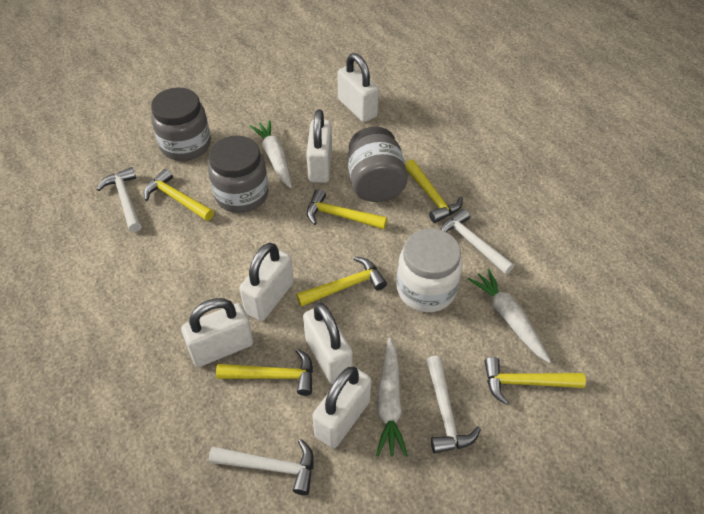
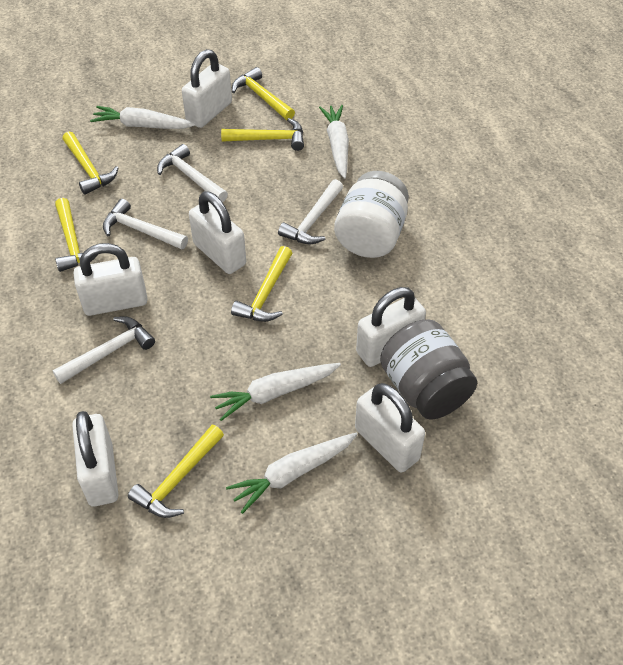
grey jar: [151,87,211,161] [208,136,268,213] [347,126,408,202] = 3 -> [380,319,477,420] = 1
white carrot: [250,120,292,188] [376,338,408,457] [468,268,551,363] = 3 -> [90,106,196,129] [210,363,341,421] [226,433,358,514] [319,105,349,179] = 4

